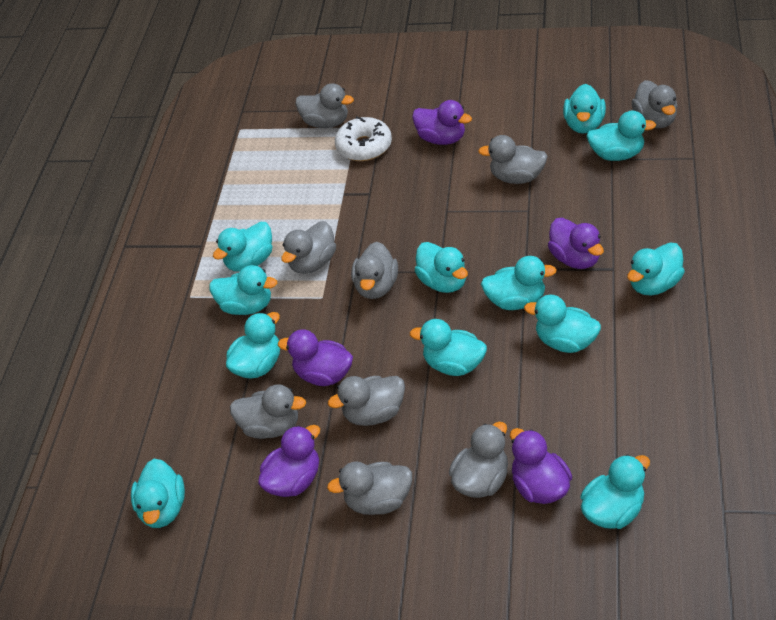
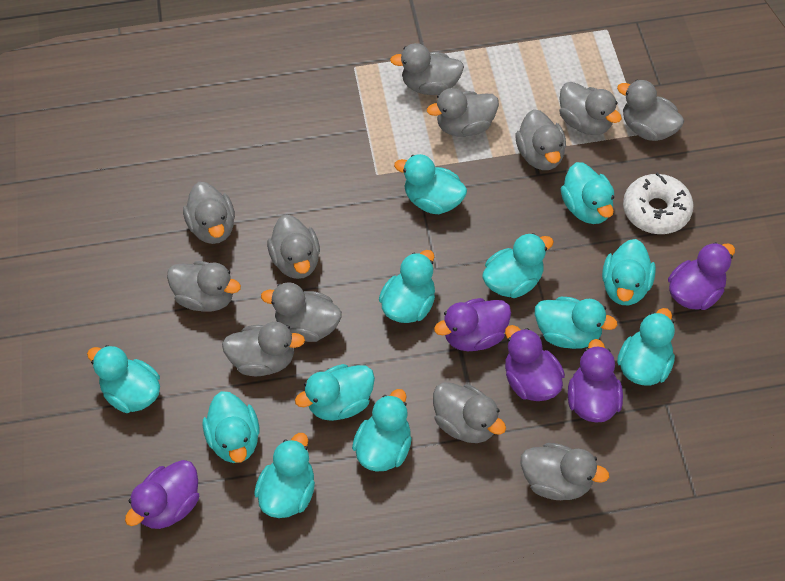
grey duck: [230,384,306,439] [281,221,336,274] [295,83,354,128] [327,461,412,515] [328,376,405,426] [351,242,398,299] [449,422,508,498] [478,135,548,184] [631,80,678,128] = 9 -> [167,261,241,312] [183,182,235,244] [222,322,305,376] [261,282,342,342] [267,215,320,279] [390,43,464,95] [427,88,499,137] [433,382,506,443] [516,109,566,170] [521,443,609,500] [559,82,622,135] [617,80,684,141] = 12

